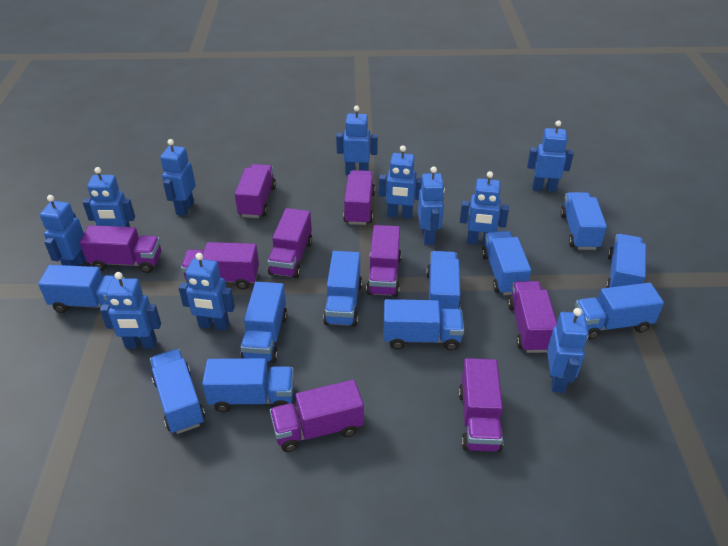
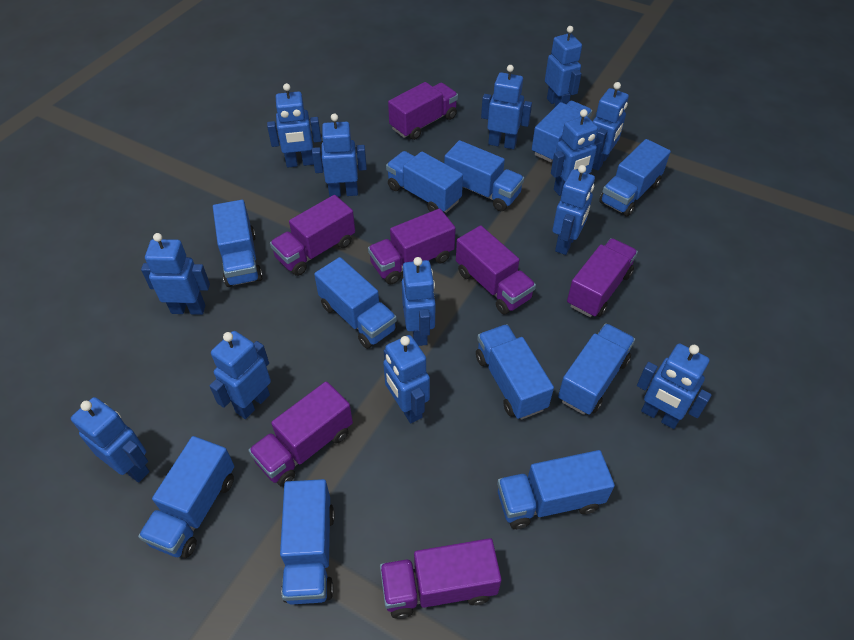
blue robot: [40,195,86,266] [83,167,135,227] [100,272,161,349] [160,139,196,216] [179,253,235,331] [336,106,378,175] [379,145,422,219] [418,166,445,245] [460,171,509,245] [527,120,574,192] [547,308,589,393] = 11 -> [71,397,150,482] [141,233,210,315] [209,331,271,419] [267,83,321,167] [312,114,367,197] [383,335,430,423] [402,257,436,346] [481,65,532,149] [545,26,582,107] [551,109,602,196] [552,165,595,255] [592,82,629,171] [637,343,712,429] = 13
purple truck: [80,225,161,273] [181,242,259,290] [235,164,276,218] [268,208,312,278] [270,380,364,452] [343,170,375,225] [366,225,401,297] [459,358,503,452] [508,281,557,353] = 9 -> [248,381,353,487] [270,195,355,276] [368,208,456,284] [380,538,501,619] [388,82,458,140] [456,225,536,315] [567,238,638,317] = 7

